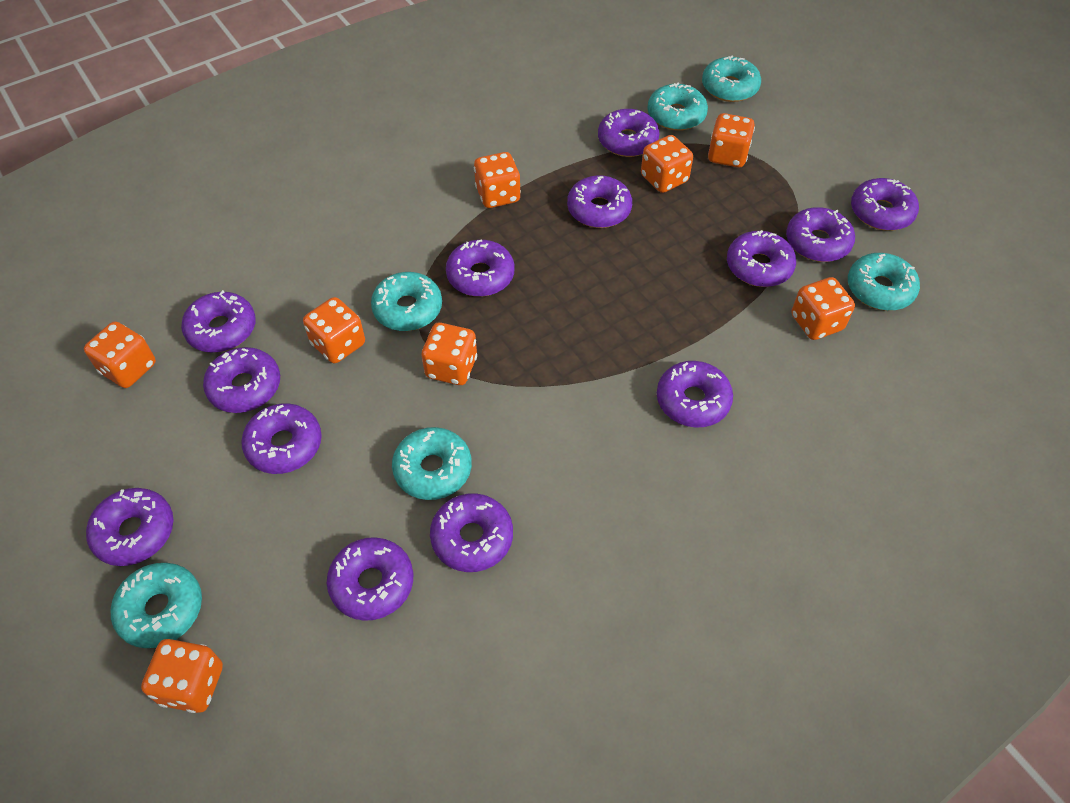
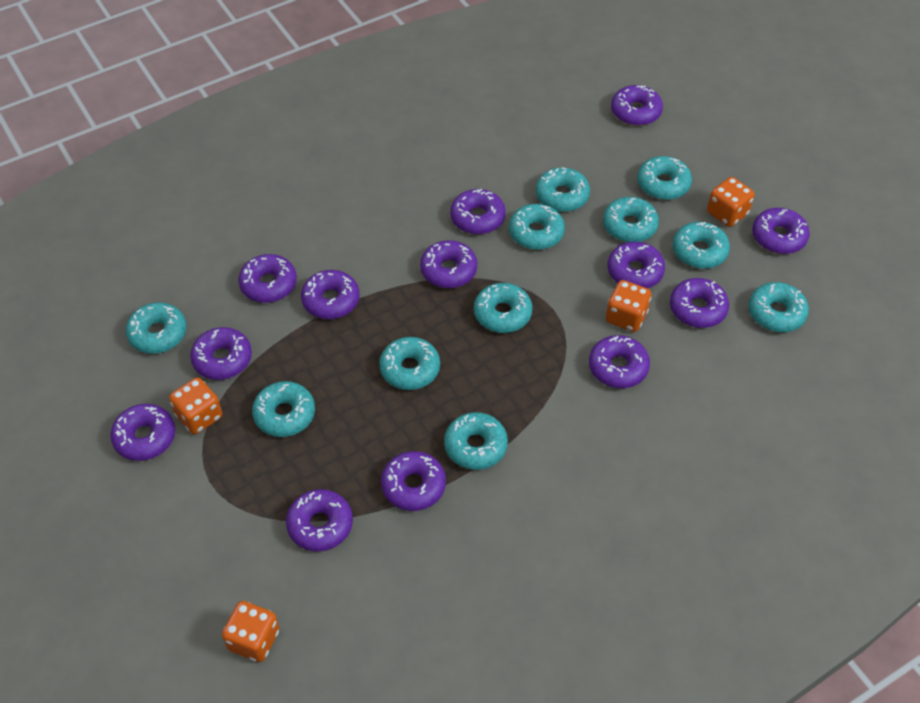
orange dice: [84,321,156,388] [141,639,223,713] [303,297,365,363] [422,323,477,385] [474,152,521,208] [641,135,693,193] [708,113,755,167] [792,277,855,340] = 8 -> [169,378,222,434] [222,601,279,662] [606,280,651,332] [707,177,754,227] = 4
turquoise donut: [111,563,202,648] [371,272,442,331] [392,427,472,500] [647,83,708,131] [702,56,761,102] [848,253,920,311] = 6 -> [126,302,187,354] [252,381,315,437] [379,337,440,390] [444,412,508,470] [474,283,533,333] [509,204,565,250] [536,167,590,212] [603,197,659,242] [637,156,692,200] [673,222,730,269] [749,282,809,332] = 11

